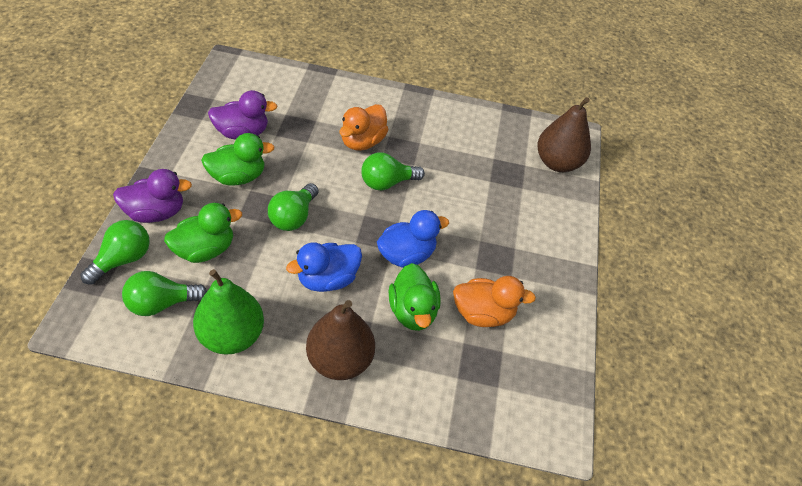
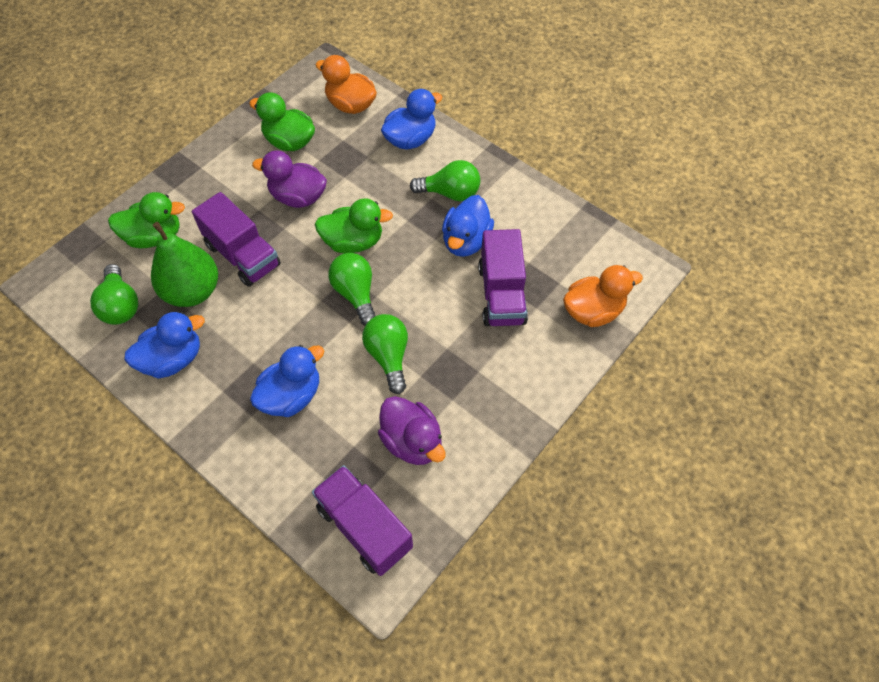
blue duck: [286,242,362,292] [377,210,449,268] = 2 -> [124,311,205,379] [250,345,324,417] [381,89,442,150] [442,195,494,257] = 4
brown pear: [306,300,375,380] [537,97,591,172] = 2 -> none = 0
purple truck: none = 0 -> [192,192,281,287] [312,465,413,576] [478,229,528,326] = 3

